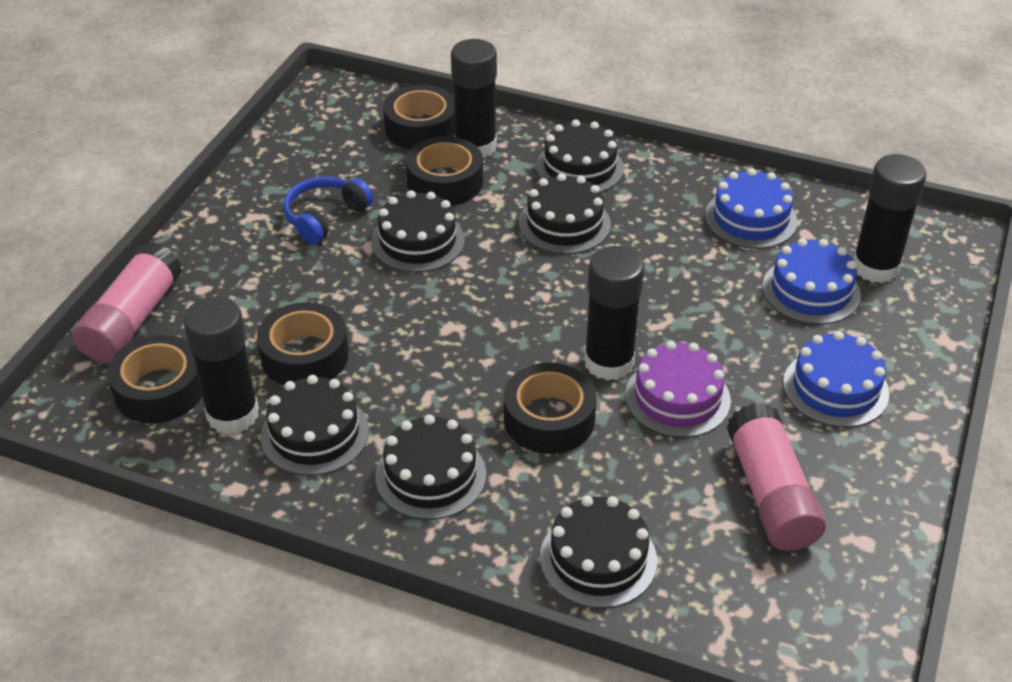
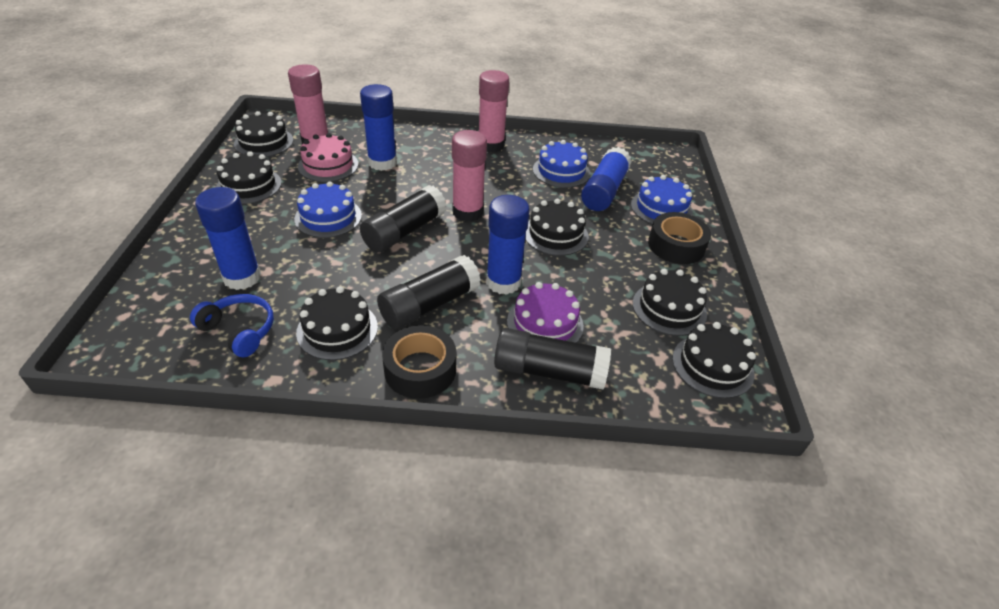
black glue stick: [183,297,259,434] [451,39,497,158] [584,246,644,381] [853,154,926,283] = 4 -> [360,185,447,253] [377,255,481,329] [494,328,611,390] = 3
black tape: [107,335,202,423] [257,302,349,385] [383,85,455,149] [406,136,483,206] [504,363,596,454] = 5 -> [382,325,456,399] [648,212,711,264] = 2
blue glue stick: none = 0 -> [195,187,261,290] [360,84,397,171] [486,195,530,295] [581,147,632,211] = 4
pink cake: none = 0 -> [298,133,358,182] = 1
pink glue stick: [72,242,182,363] [726,402,826,551] = 2 -> [288,64,328,144] [452,130,487,222] [479,70,509,153] = 3

